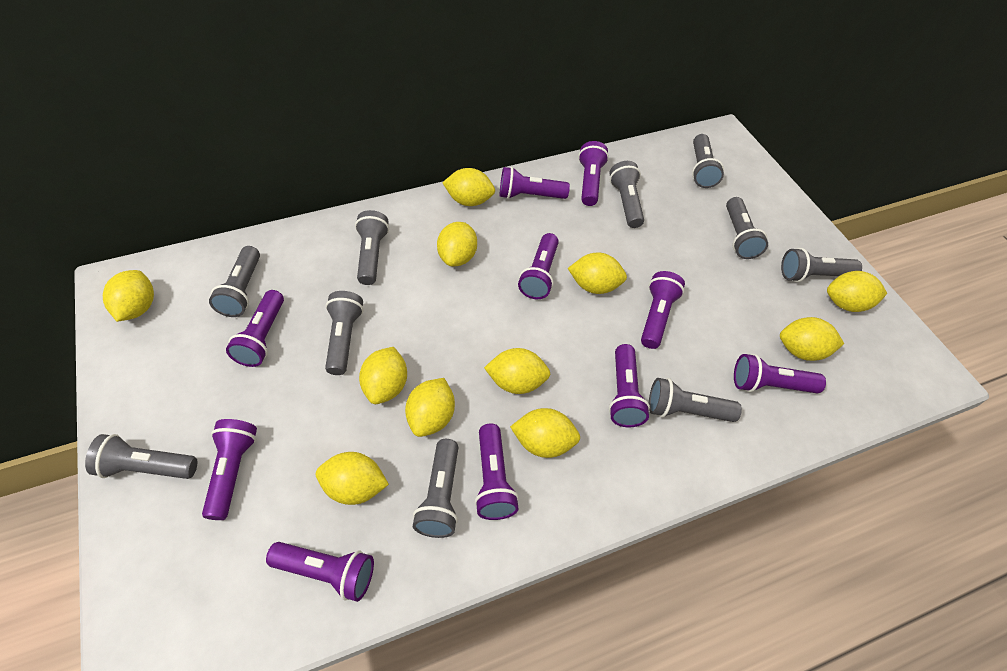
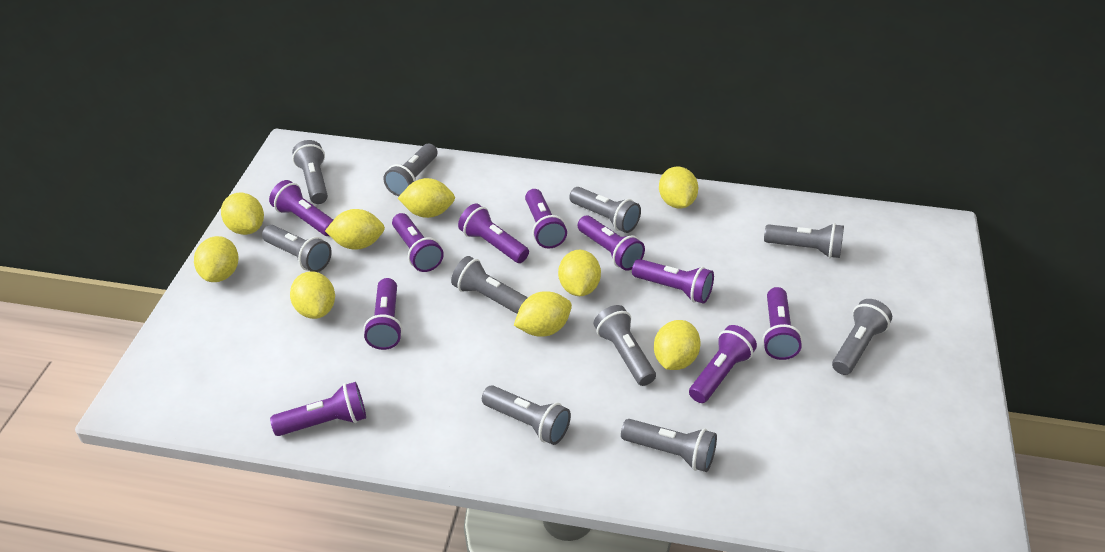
yellow lemon: [103,270,154,322] [316,452,389,505] [359,347,407,404] [405,378,455,437] [437,222,477,266] [442,168,495,206] [484,348,550,394] [510,408,580,458] [568,252,627,294] [780,317,844,361] [827,271,887,312] = 11 -> [194,236,238,282] [221,193,264,235] [290,271,335,319] [325,209,385,250] [398,178,455,218] [514,291,572,337] [558,250,601,296] [654,320,701,370] [659,167,698,209] = 9

